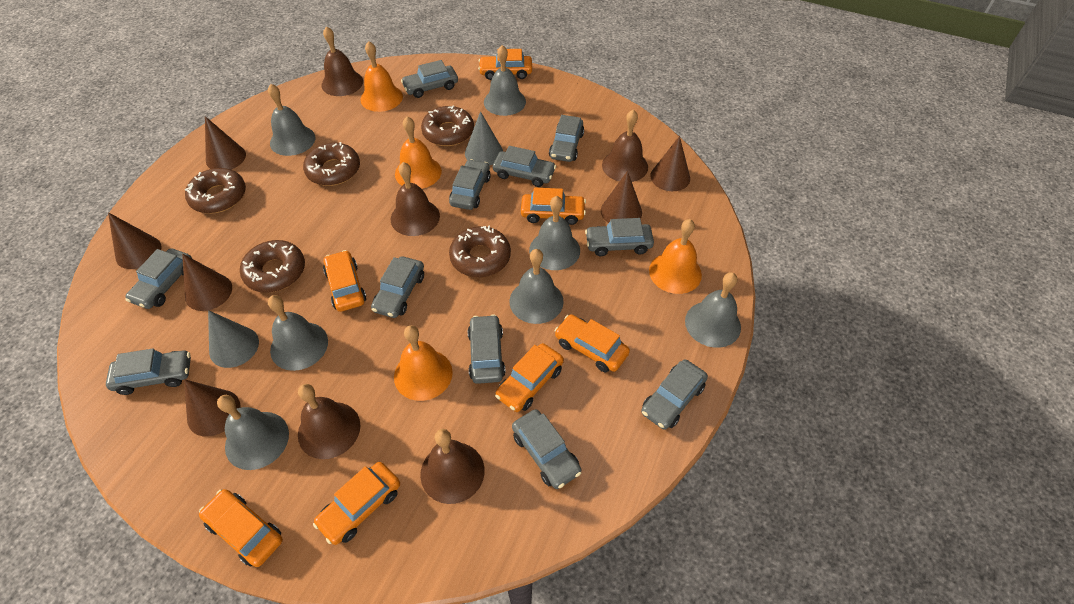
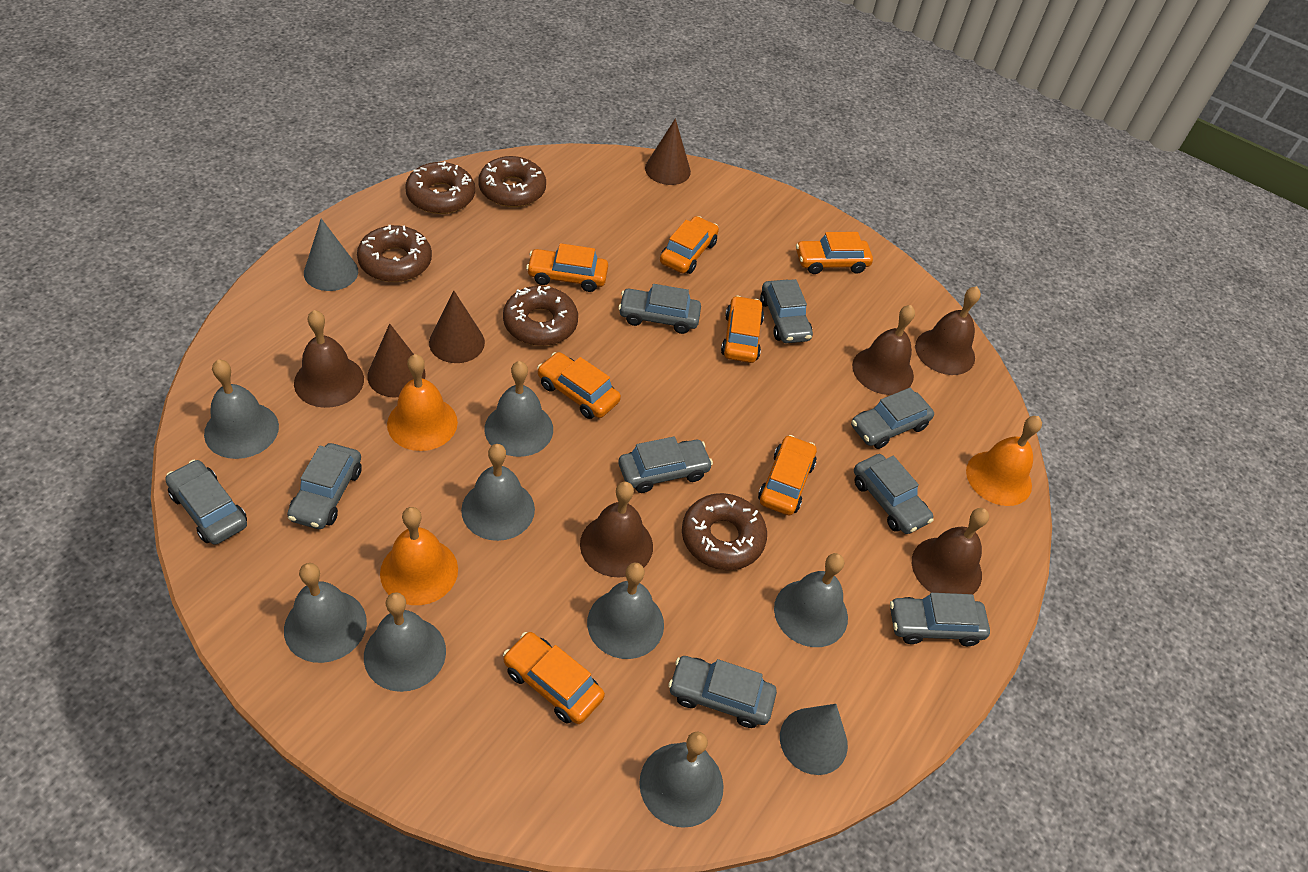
brown cone: [108,212,161,269] [182,254,232,311] [184,379,241,437] [205,116,246,169] [601,171,642,223] [650,136,690,191] = 6 -> [367,324,426,397] [429,291,485,363] [645,118,691,185] = 3
grey bell: [217,395,289,470] [268,84,315,156] [268,295,328,371] [484,45,526,116] [509,249,564,324] [529,196,580,270] [685,272,741,348] = 7 -> [204,360,279,459] [284,563,367,663] [364,592,446,692] [461,444,535,541] [485,361,553,457] [587,563,664,659] [639,731,724,828] [774,553,848,647] = 8
grey car: [106,348,191,395] [125,248,192,309] [371,256,424,318] [401,60,458,98] [449,159,491,210] [468,314,506,384] [493,146,556,187] [512,409,582,489] [549,115,584,162] [585,218,654,256] [641,359,708,430] = 11 -> [165,460,247,545] [287,443,362,529] [618,284,701,334] [618,437,713,493] [668,656,777,728] [760,279,813,343] [851,388,934,449] [854,454,934,534] [890,593,990,646] = 9
orange bell: [361,41,403,112] [394,325,453,401] [395,116,442,189] [649,219,702,294] = 4 -> [380,507,458,605] [387,354,458,451] [966,416,1042,506] = 3

